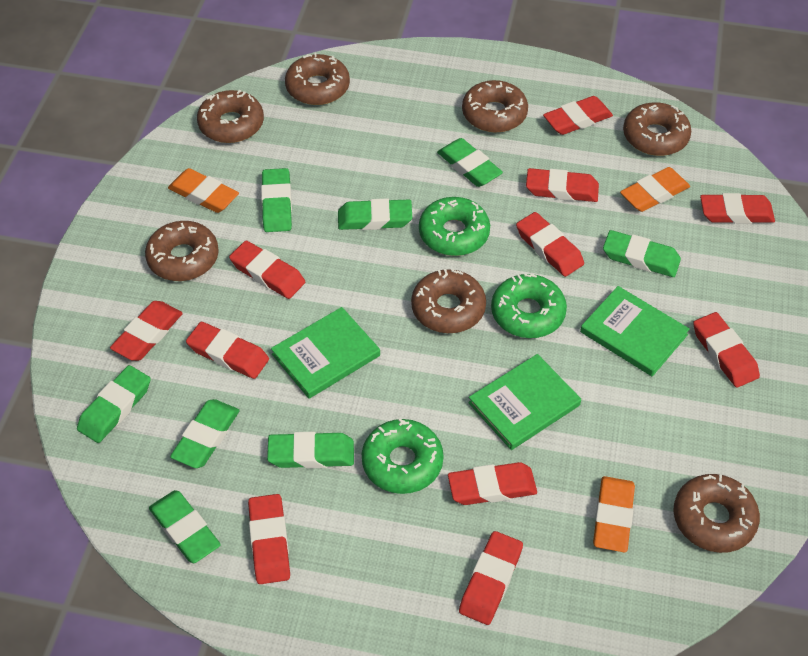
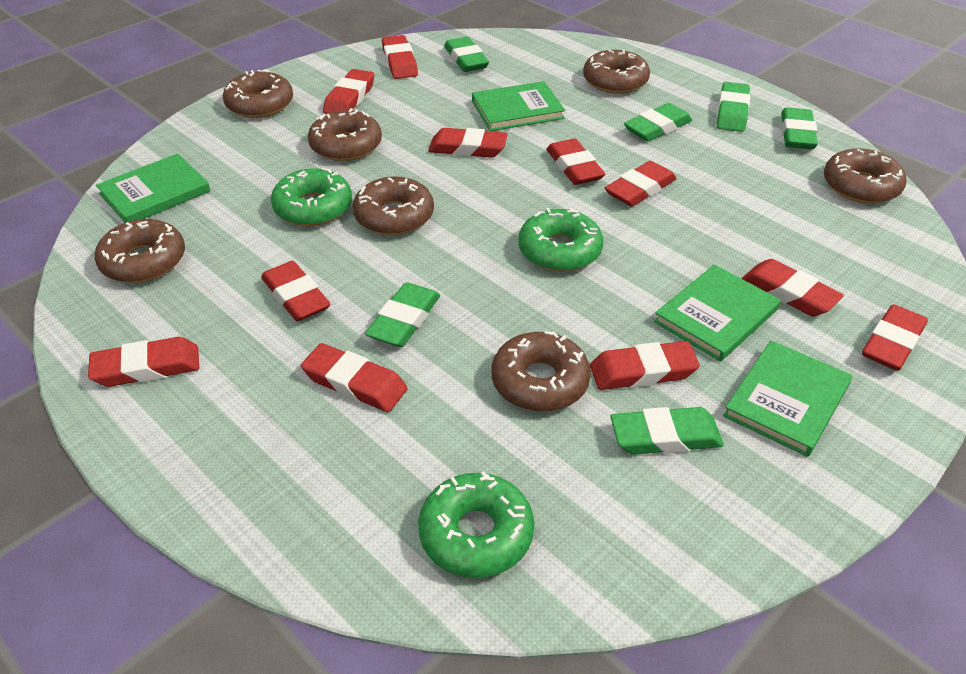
green book: [271,307,380,399] [468,354,581,450] [580,286,690,376] = 3 -> [96,153,211,223] [472,81,565,131] [654,264,781,362] [723,340,852,457] = 4
green eraser: [77,365,151,443] [149,490,221,563] [170,399,240,468] [261,168,292,232] [267,432,354,469] [338,199,412,230] [437,138,503,187] [603,230,681,277] = 8 -> [365,282,440,347] [444,37,489,72] [611,407,724,455] [624,103,692,142] [717,82,750,132] [781,107,818,149] = 6
orange eraser: [168,168,239,213] [593,476,635,552] [620,167,690,212] = 3 -> none = 0

